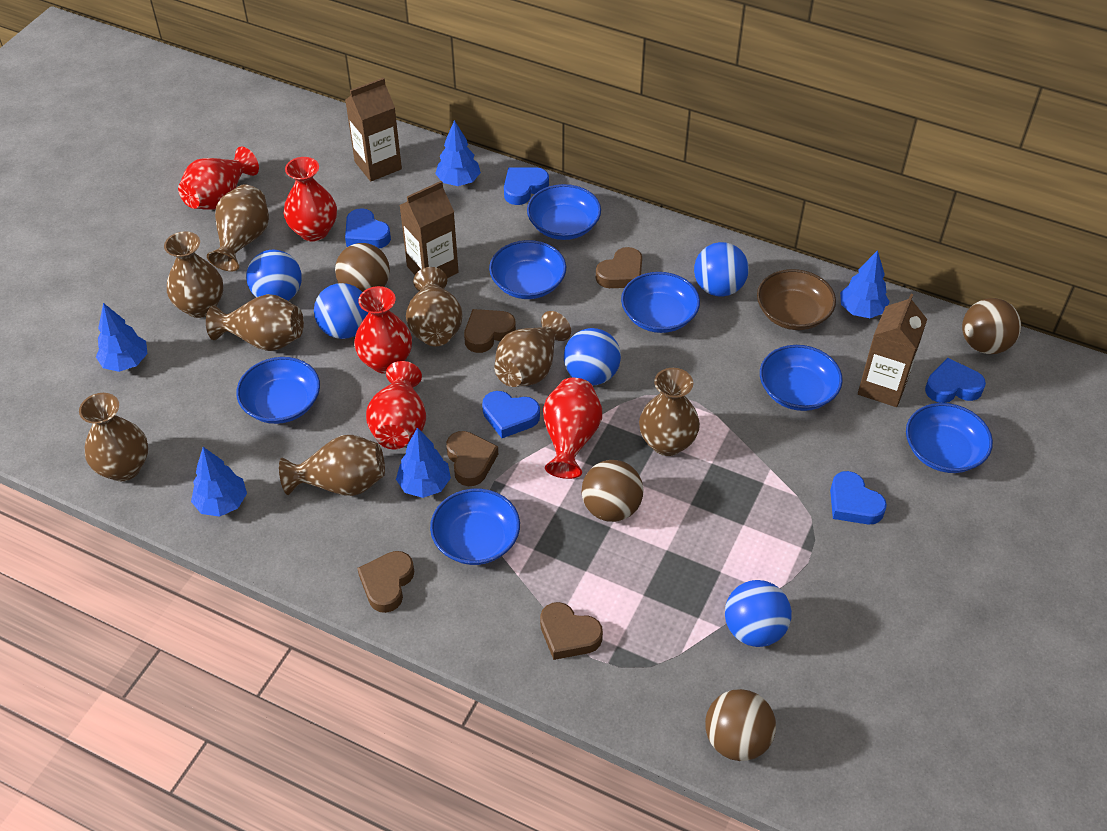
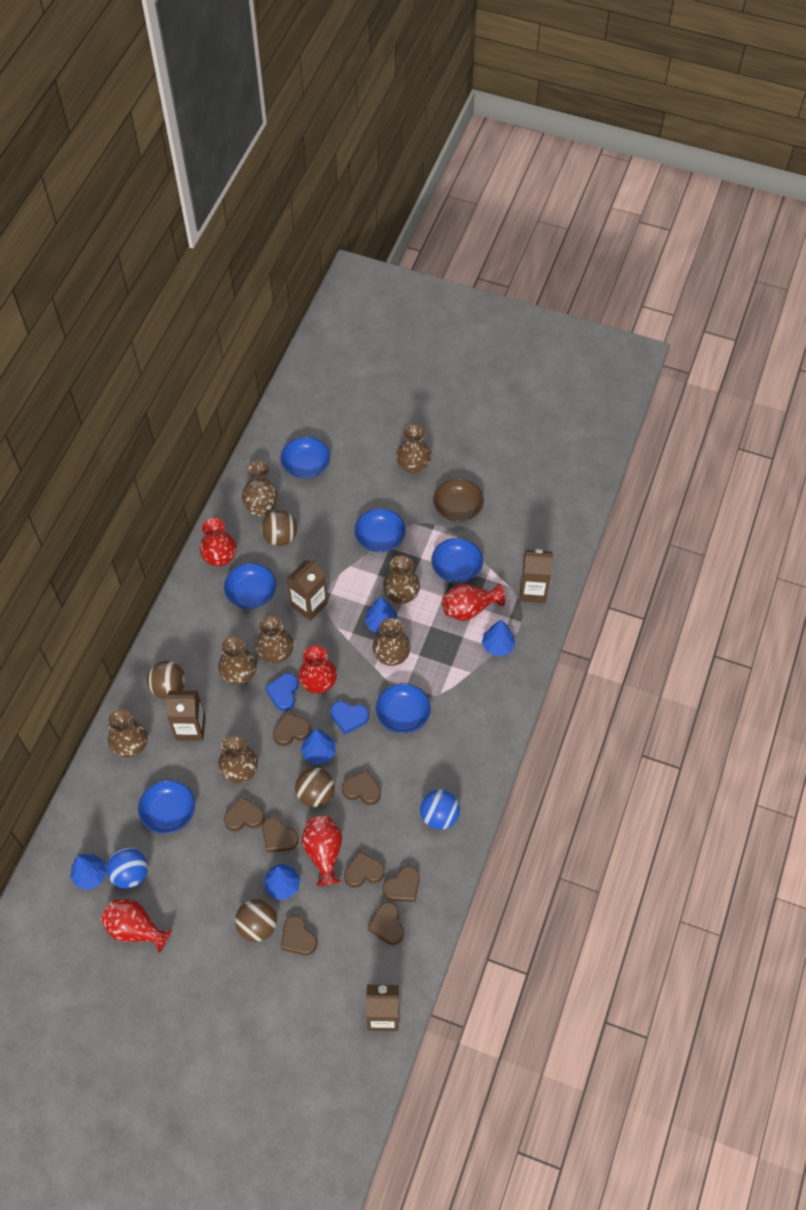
blue ball: [246,250,302,301] [314,283,369,339] [564,328,621,385] [694,242,749,297] [725,580,792,647] = 5 -> [106,847,148,889] [420,789,460,830] = 2
blue bowl: [236,357,320,424] [430,488,520,565] [489,240,566,299] [527,184,601,240] [621,272,700,333] [760,345,843,411] [906,403,993,473] = 7 -> [138,780,195,834] [224,563,276,609] [281,437,330,479] [354,508,406,553] [376,683,431,734] [431,538,483,583] = 6
blue heart: [345,208,391,248] [482,391,540,438] [504,167,549,205] [830,471,887,524] [925,358,986,403] = 5 -> [265,673,298,711] [330,701,369,734] = 2
brown carton: [345,78,402,181] [400,181,459,278] [858,294,927,407] = 3 -> [165,690,205,741] [287,559,328,621] [366,984,399,1031] [520,549,553,603] = 4
brown heart: [357,551,414,613] [446,431,498,486] [464,309,516,353] [540,602,603,660] [596,247,642,288] = 5 -> [224,796,265,831] [262,817,299,853] [273,712,312,746] [281,915,317,955] [342,770,381,805] [344,851,385,888] [368,902,404,945] [383,866,420,902] = 8

